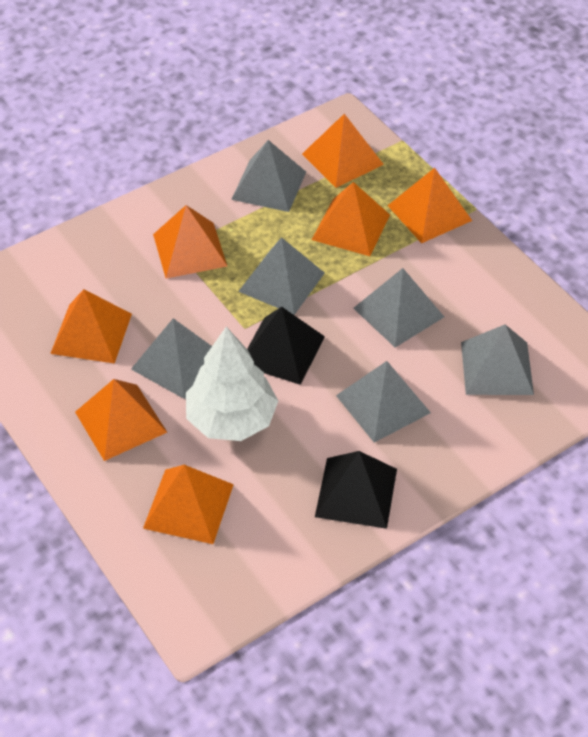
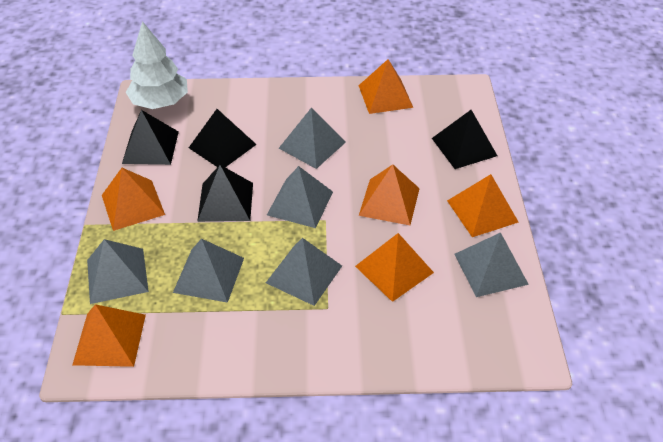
black pyramid: [247,306,325,385] [315,451,397,529] = 2 -> [122,110,179,165] [189,109,257,167] [197,165,253,222] [432,110,497,169] = 4
orange pyramid: [50,289,132,364] [75,379,167,461] [143,465,234,544] [153,205,227,279] [302,114,384,188] [312,182,390,256] [387,168,472,243] = 7 -> [72,304,146,367] [102,168,165,231] [355,233,434,302] [358,59,413,114] [359,165,420,225] [447,174,519,237] = 6

